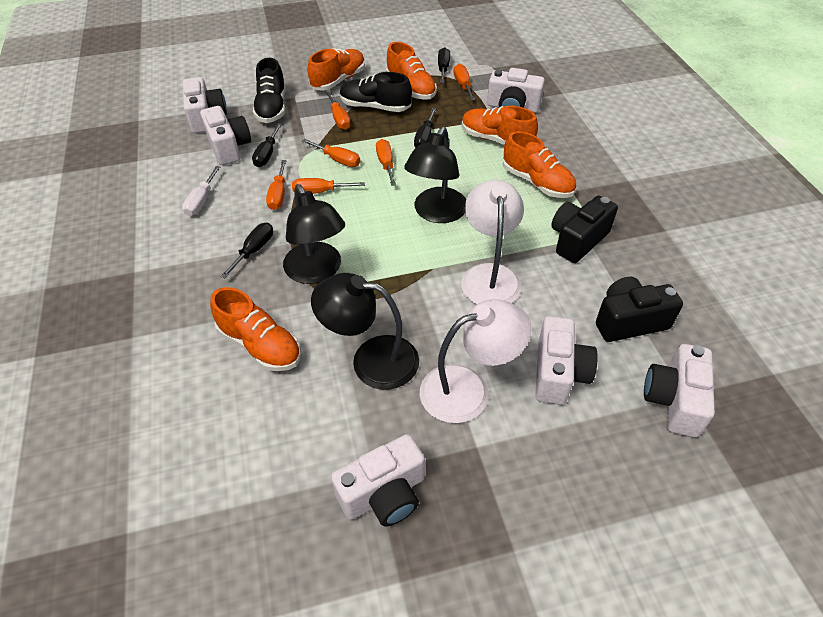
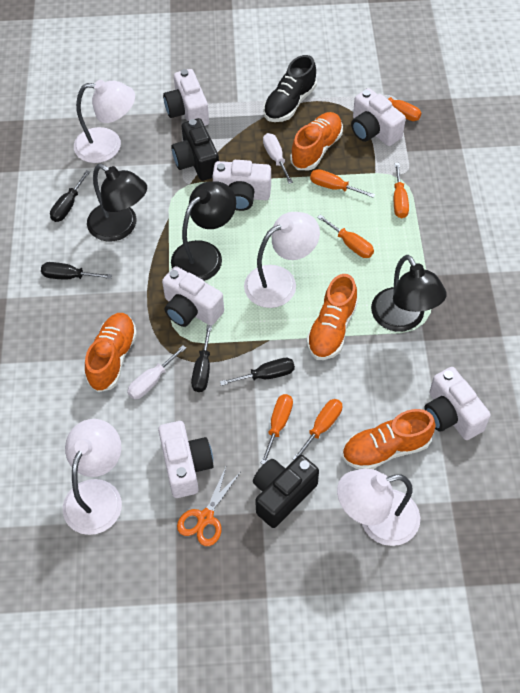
black shoe: [253,58,286,123] [340,72,412,112] = 2 -> [263,55,317,122] = 1
orange scissors: none = 0 -> [177,465,240,546] = 1
orange shoe: [210,287,301,371] [308,48,365,91] [386,42,437,100] [462,106,538,145] [503,131,576,198] = 5 -> [85,313,137,392] [290,112,343,170] [306,274,358,360] [342,409,436,470] = 4
white lamp: [420,299,531,423] [461,179,524,304] = 2 -> [63,419,122,535] [74,80,135,163] [244,212,320,308] [337,469,420,546] = 4
white screwdriver: [182,166,220,216] = 1 -> [127,345,186,399] [263,133,293,184] = 2

